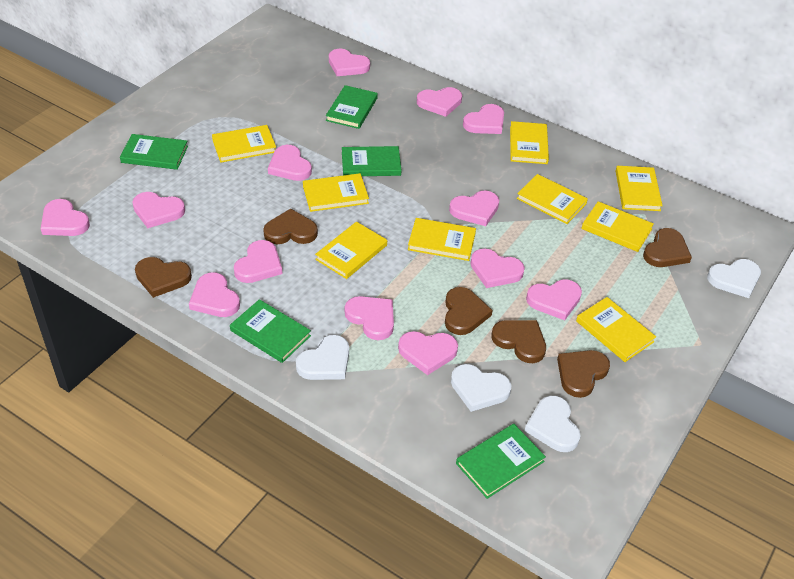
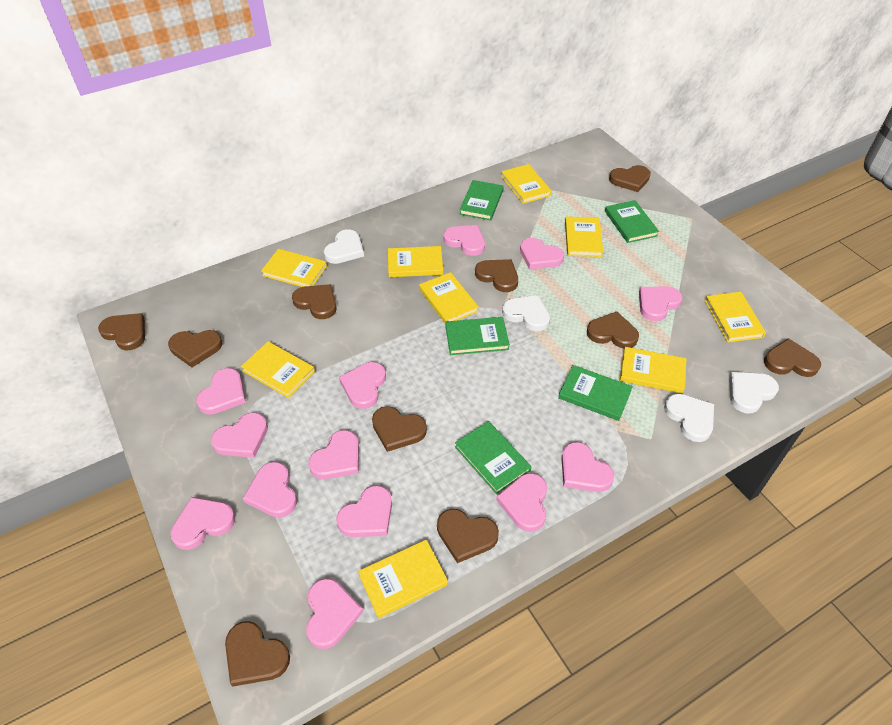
brown heart: [135,257,192,298] [263,209,318,244] [445,287,493,335] [491,320,546,363] [557,350,610,398] [643,228,692,267] = 6 -> [98,313,145,350] [168,330,223,367] [225,621,290,687] [292,284,337,319] [372,406,427,452] [437,509,499,563] [475,259,518,292] [587,312,639,349] [609,165,651,192] [764,338,821,377] = 10

